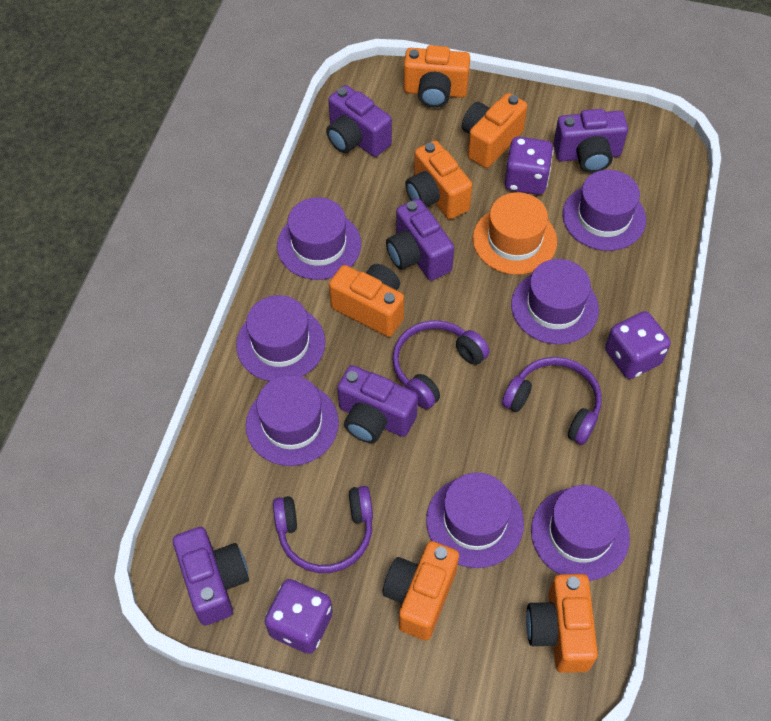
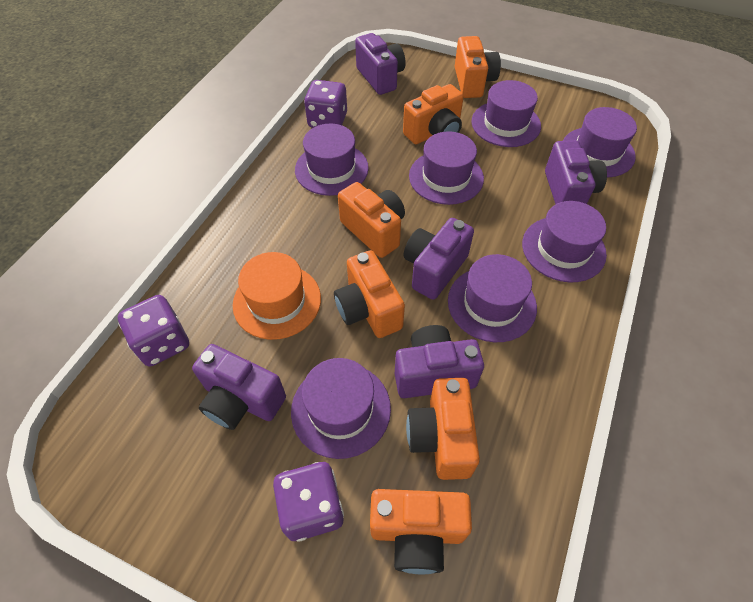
purple headphones: [273,486,373,573] [392,320,490,409] [502,357,602,445] = 3 -> none = 0

